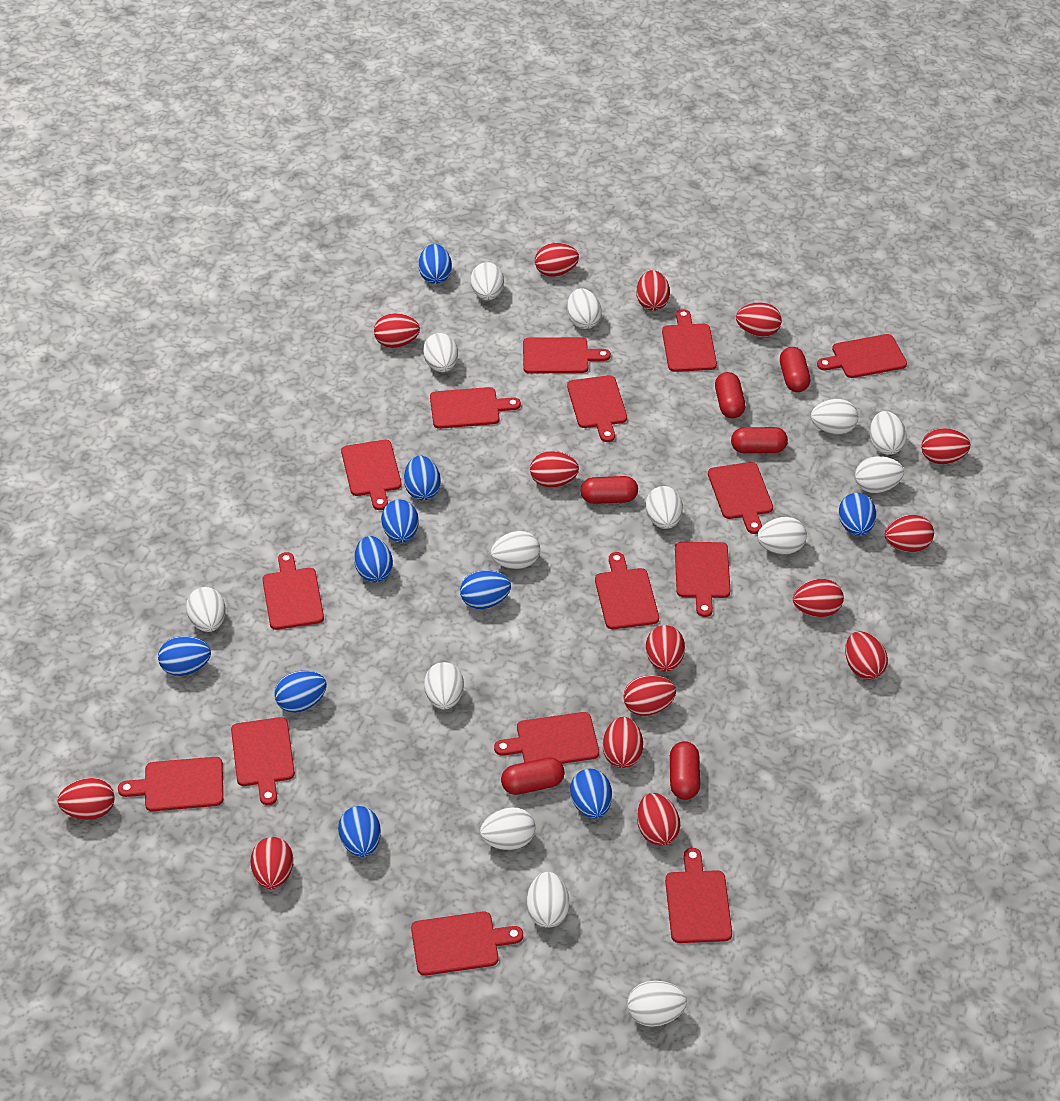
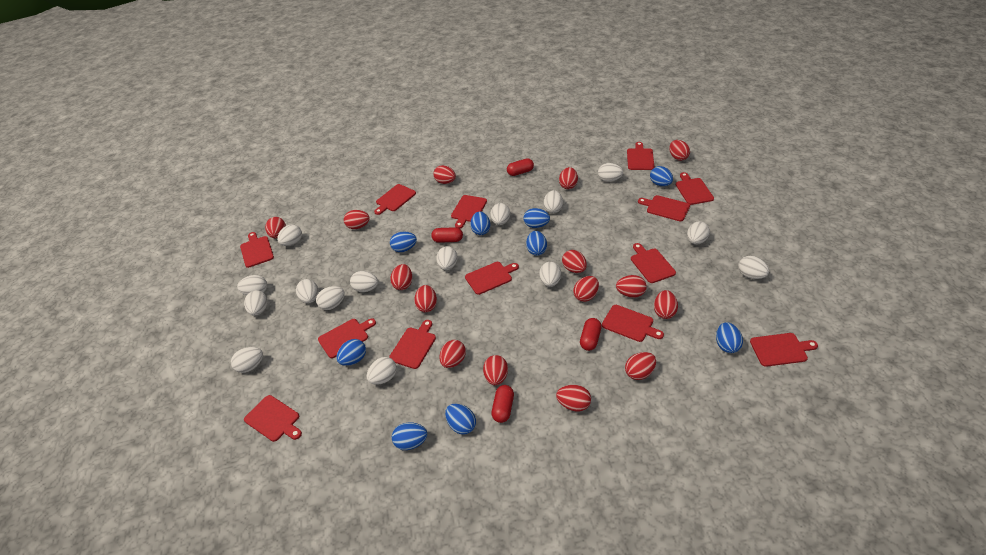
blue egg: [158,636,211,676] [274,671,327,713] [338,806,381,857] [354,536,393,582] [381,500,419,543] [404,456,441,500] [418,244,452,284] [460,570,511,609] [570,769,612,819] [839,493,876,536] = 10 -> [336,339,366,366] [390,232,417,252] [392,422,427,450] [445,404,476,435] [470,212,490,235] [523,208,550,228] [526,231,547,256] [650,166,673,186] [716,322,743,353] = 9
red capsule: [501,757,565,795] [580,476,638,504] [670,741,700,800] [715,372,745,418] [731,427,788,453] [780,347,811,392] = 6 -> [431,227,463,243] [491,385,514,423] [507,158,534,176] [580,318,602,351] = 4
red cutting board: [118,757,223,812] [231,717,295,805] [262,552,324,630] [341,440,402,510] [411,912,523,976] [430,387,521,429] [494,712,599,764] [523,337,611,374] [567,375,627,442] [595,552,659,629] [662,309,717,372] [665,848,732,943] [675,542,731,617] [708,462,773,534] [817,334,907,378] = 15 -> [240,232,274,268] [244,395,302,442] [318,318,376,358] [374,184,416,215] [389,320,436,369] [451,195,487,229] [465,262,519,295] [602,305,664,342] [627,142,654,170] [631,243,676,283] [638,195,690,221] [676,172,714,205] [750,333,818,367] = 13
white egg: [186,587,226,632] [423,333,458,372] [424,662,464,710] [471,262,504,300] [480,807,535,850] [491,531,540,569] [527,872,569,928] [567,288,602,329] [627,981,687,1027] [646,486,683,529] [757,517,807,554] [811,399,858,434] [855,456,904,493] [870,411,907,455] = 14 -> [231,347,263,373] [237,275,267,295] [244,290,268,316] [277,225,302,246] [296,279,318,303] [316,286,345,310] [350,271,378,292] [367,357,397,385] [436,246,458,270] [490,203,510,225] [539,262,561,287] [543,190,563,213] [598,163,623,182] [687,221,710,244] [738,256,769,279] = 15

